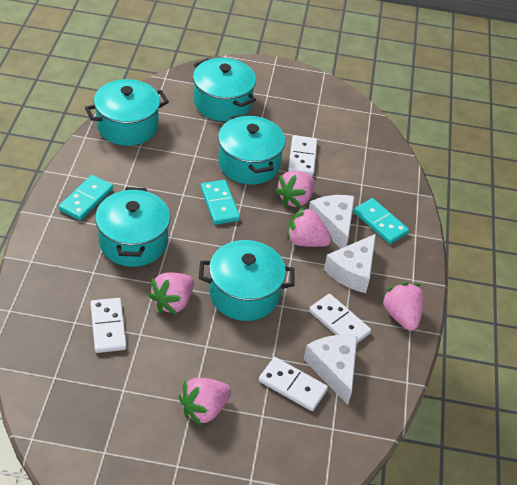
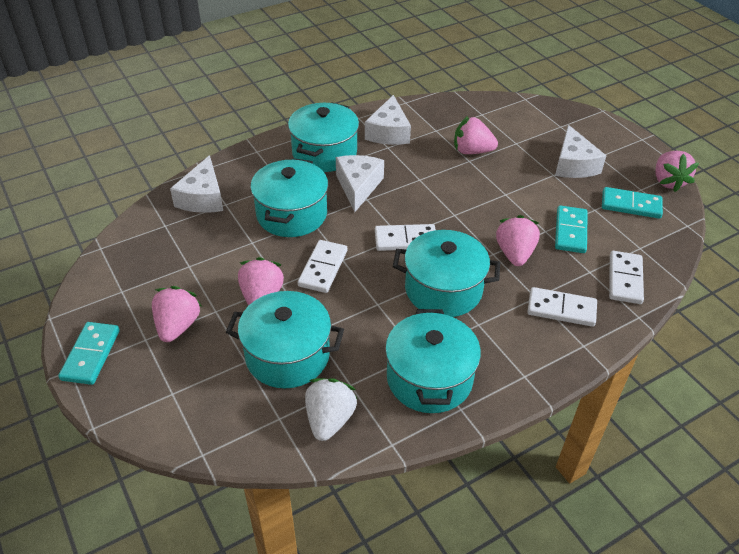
white cheese: [304,335,357,405] [309,195,355,249] [324,234,376,293] = 3 -> [170,155,223,213] [336,155,384,212] [365,95,411,145] [555,125,607,178] = 4
white strawberry: none = 0 -> [305,378,358,441] = 1

